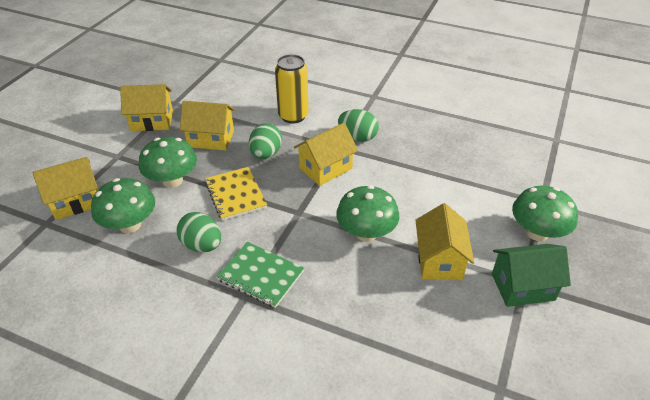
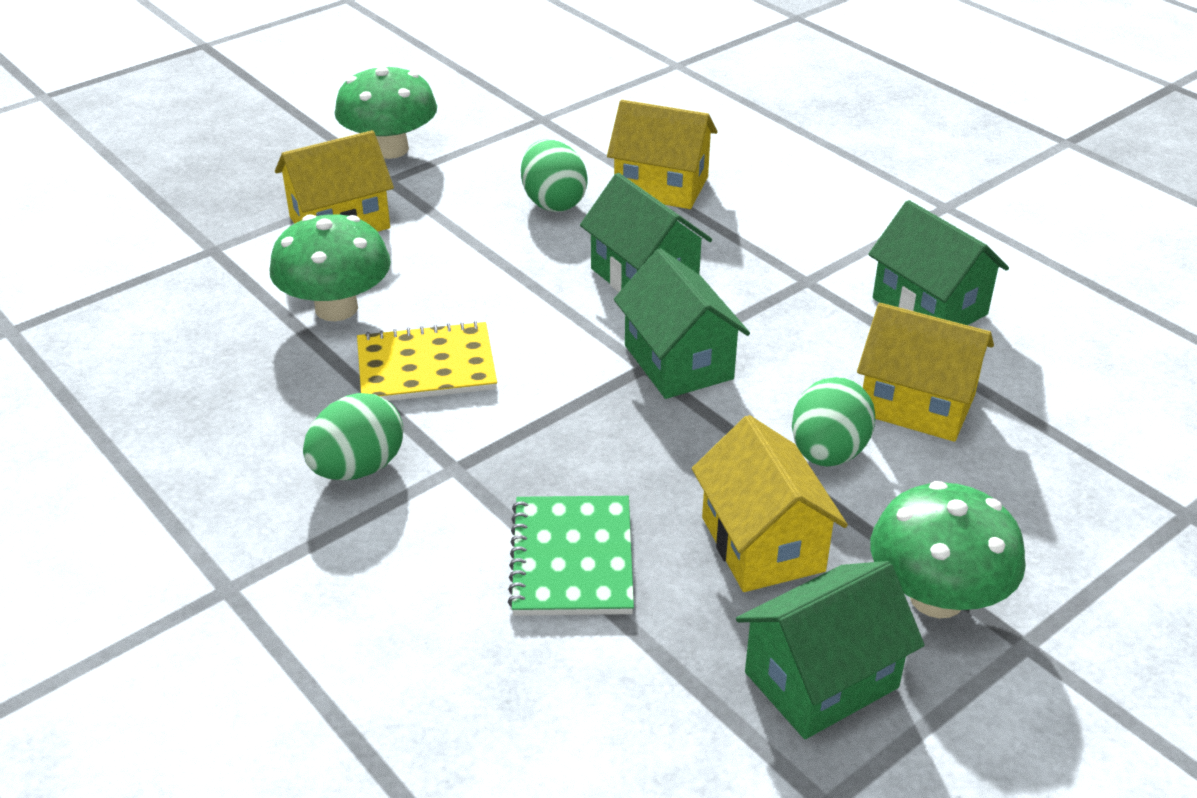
green house: [492,244,571,307] = 1 -> [580,173,712,292] [614,248,750,399] [736,561,925,739] [868,200,1009,325] = 4
green mushroom: [91,178,155,233] [139,137,197,188] [336,185,399,242] [512,186,578,241] = 4 -> [269,214,391,321] [335,64,437,159] [870,481,1026,619] = 3
yellow can: [275,54,309,124] = 1 -> none = 0
yellow house: [33,157,98,220] [120,84,173,131] [180,101,235,150] [294,123,358,186] [416,203,474,280] = 5 -> [275,130,394,232] [607,100,718,209] [692,415,848,592] [857,303,994,442] = 4

